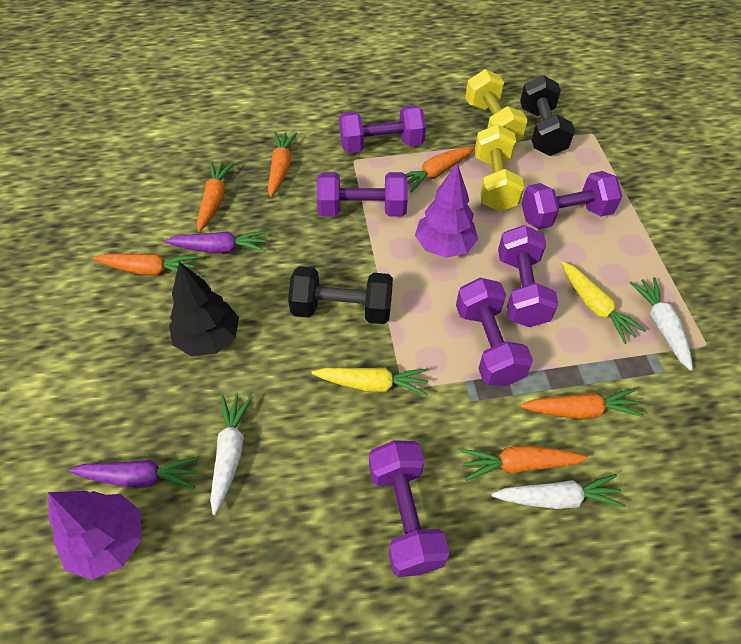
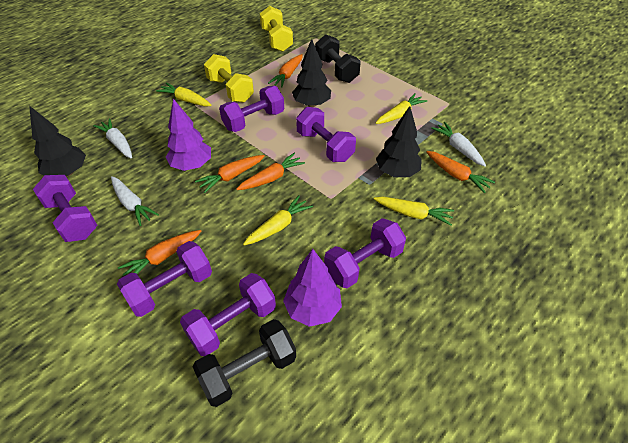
black tree: [169,262,239,356] = 1 -> [29,106,86,177] [292,39,331,107] [376,106,422,177] = 3
orange carrot: [93,254,198,276] [197,161,234,232] [268,131,297,197] [405,146,475,193] [460,446,588,481] [520,388,644,419] = 6 -> [118,230,202,276] [195,155,265,193] [236,153,305,190] [268,54,303,87] [426,151,495,193] = 5
purple carrot: [69,456,199,489] [164,231,267,253] = 2 -> none = 0
yellow carrot: [311,368,429,396] [562,261,646,344] = 2 -> [156,83,212,107] [243,196,313,245] [374,197,454,226] [376,93,428,124] = 4

